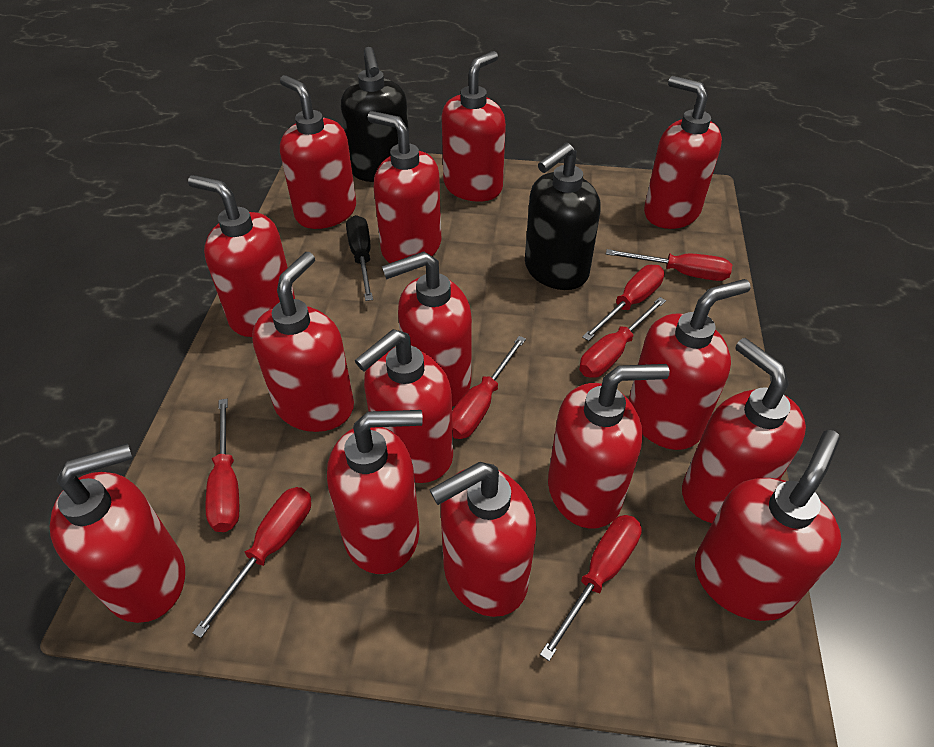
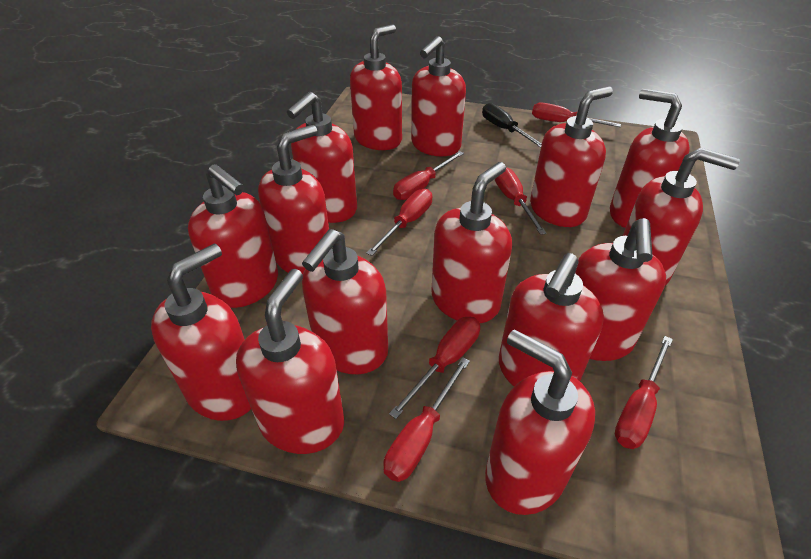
black soap dispenser: [341,47,408,182] [525,143,601,290] = 2 -> none = 0

